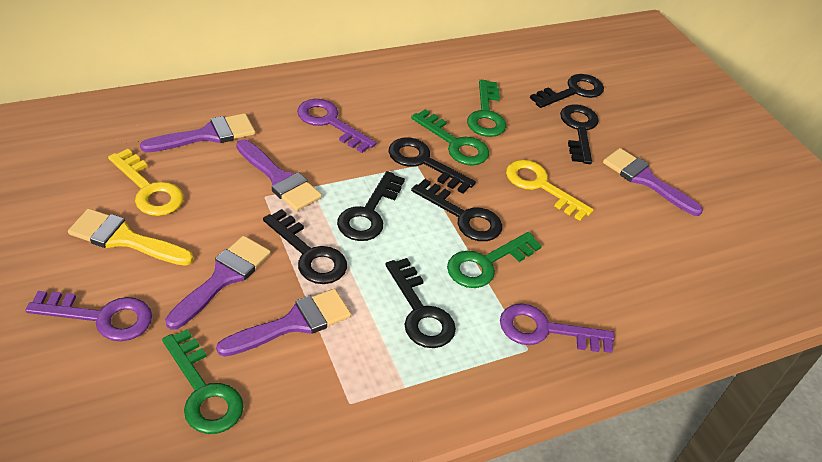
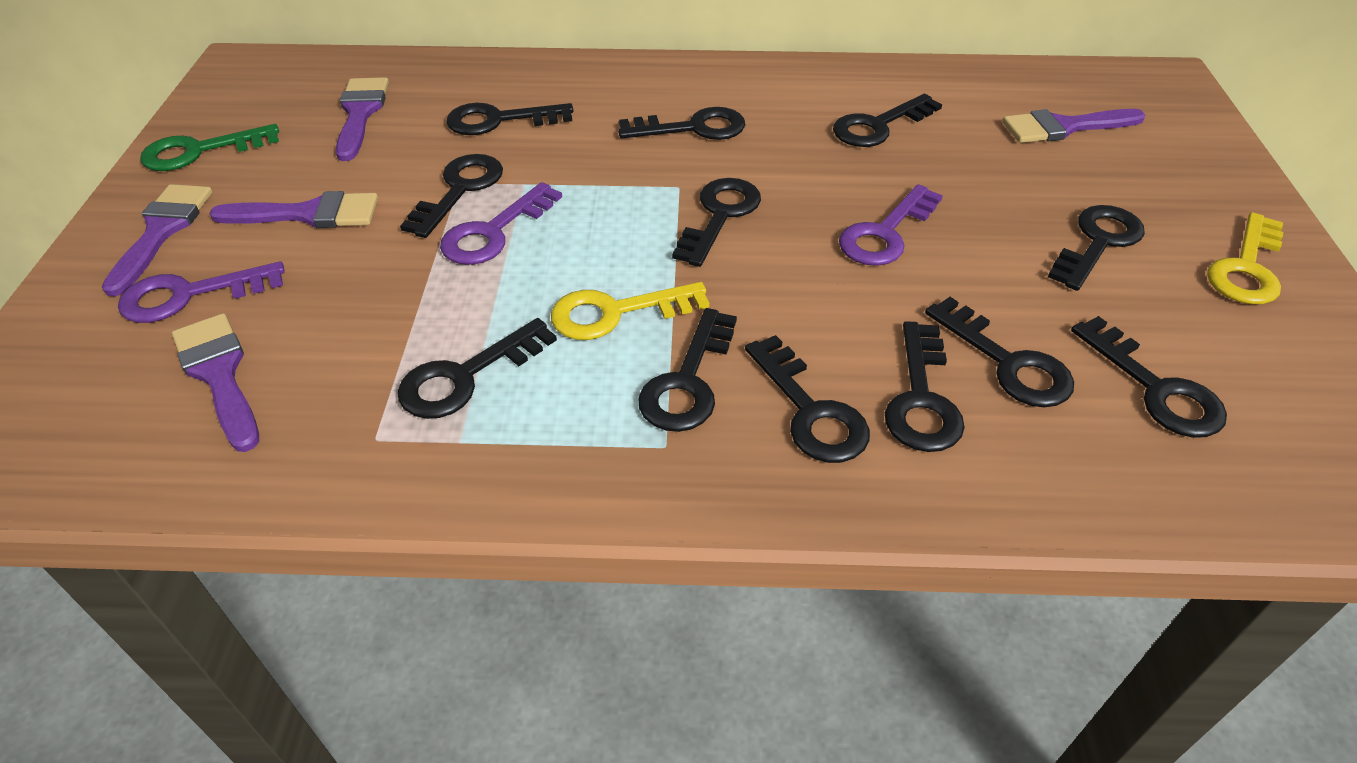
black key: [263,209,347,284] [337,171,405,241] [385,258,456,348] [388,138,476,193] [411,179,502,241] [530,74,604,108] [560,105,599,164] = 7 -> [398,318,557,419] [400,154,503,238] [446,103,573,135] [618,107,745,140] [638,308,737,432] [672,178,761,267] [745,335,870,463] [833,94,942,147] [885,321,965,452] [925,297,1074,407] [1048,205,1145,291] [1071,316,1227,438] = 12
green key: [162,329,244,434] [411,109,489,166] [447,232,542,288] [467,80,506,137] = 4 -> [140,124,279,171] = 1
yellow brush: [68,208,193,266] = 1 -> none = 0

